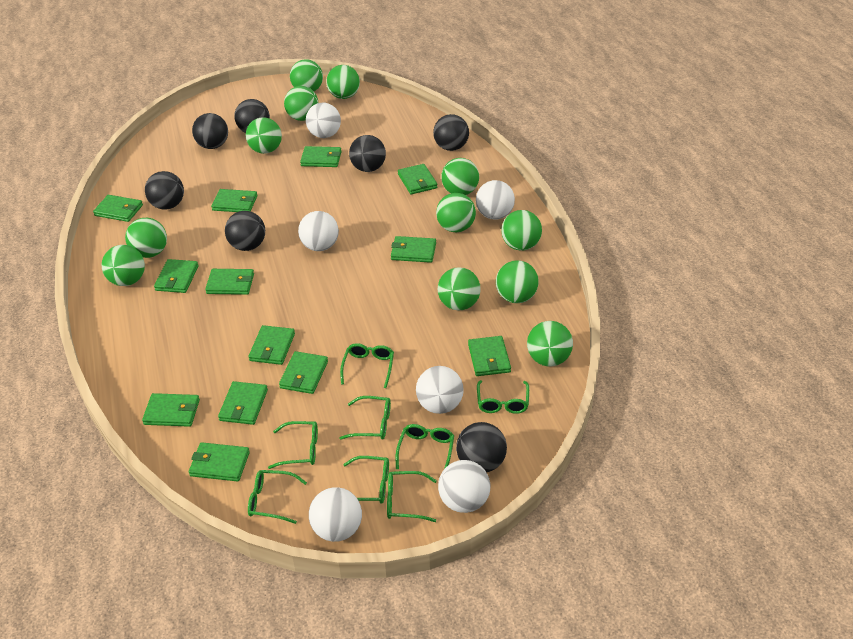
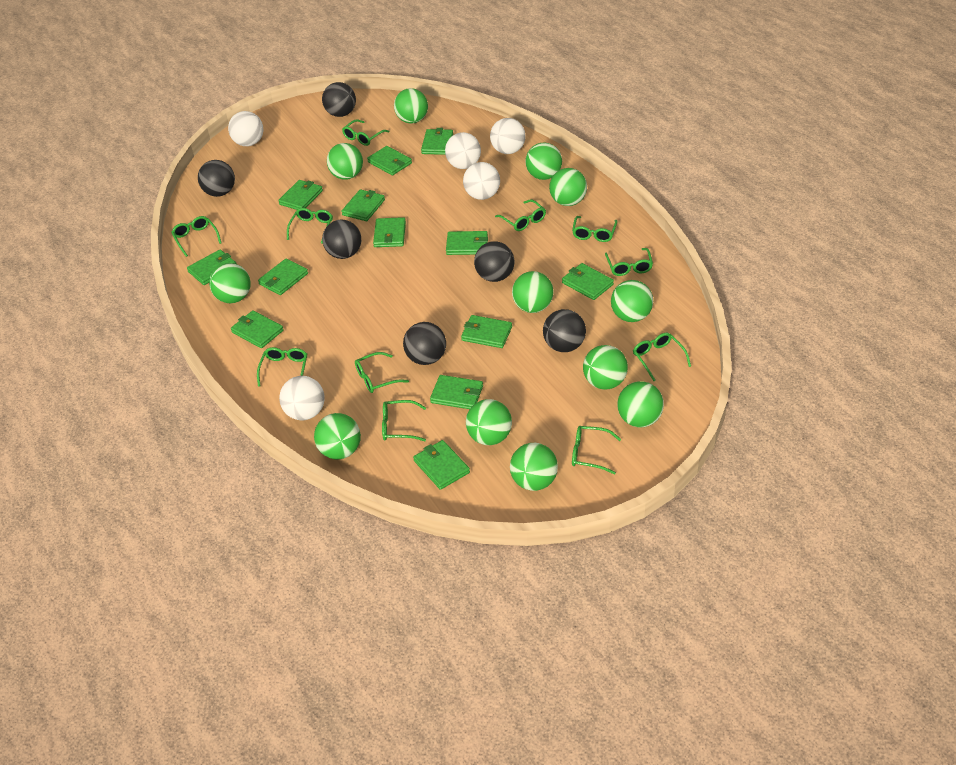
black ball: [145,171,184,210] [192,113,228,149] [225,211,265,251] [234,99,270,133] [349,135,386,172] [433,114,469,151] [456,422,507,472] = 7 -> [198,160,235,197] [322,82,356,117] [322,220,361,259] [403,322,446,365] [474,241,515,282] [543,309,586,352] = 6
green glasses: [248,470,307,524] [268,421,318,469] [340,343,394,388] [340,396,391,440] [344,456,389,504] [387,471,437,522] [396,424,454,469] [477,380,529,414] = 8 -> [171,216,221,257] [257,347,307,387] [287,208,333,244] [342,119,390,146] [355,352,409,393] [382,400,426,441] [495,199,546,231] [572,216,618,242] [572,426,621,474] [605,248,653,276] [633,333,691,381] = 11
white ball: [298,211,339,251] [306,103,341,138] [309,487,362,542] [416,366,464,414] [438,460,490,513] [476,180,515,220] = 6 -> [228,111,263,146] [279,376,325,420] [445,132,481,169] [463,162,500,200] [490,118,526,154] = 5

